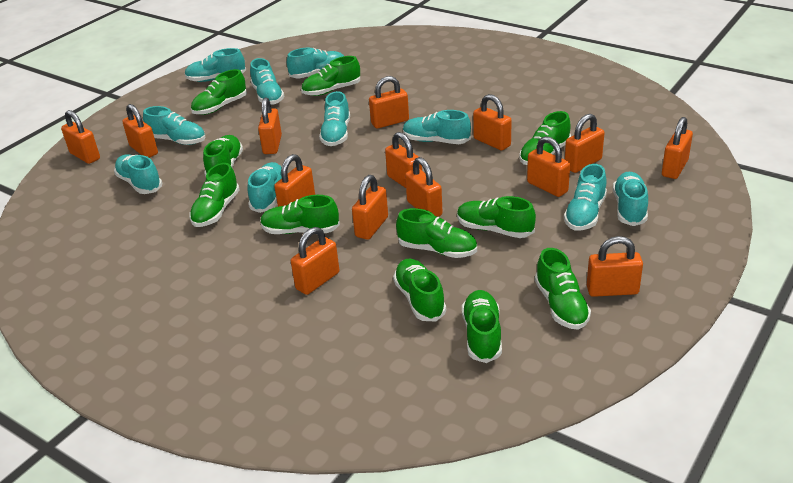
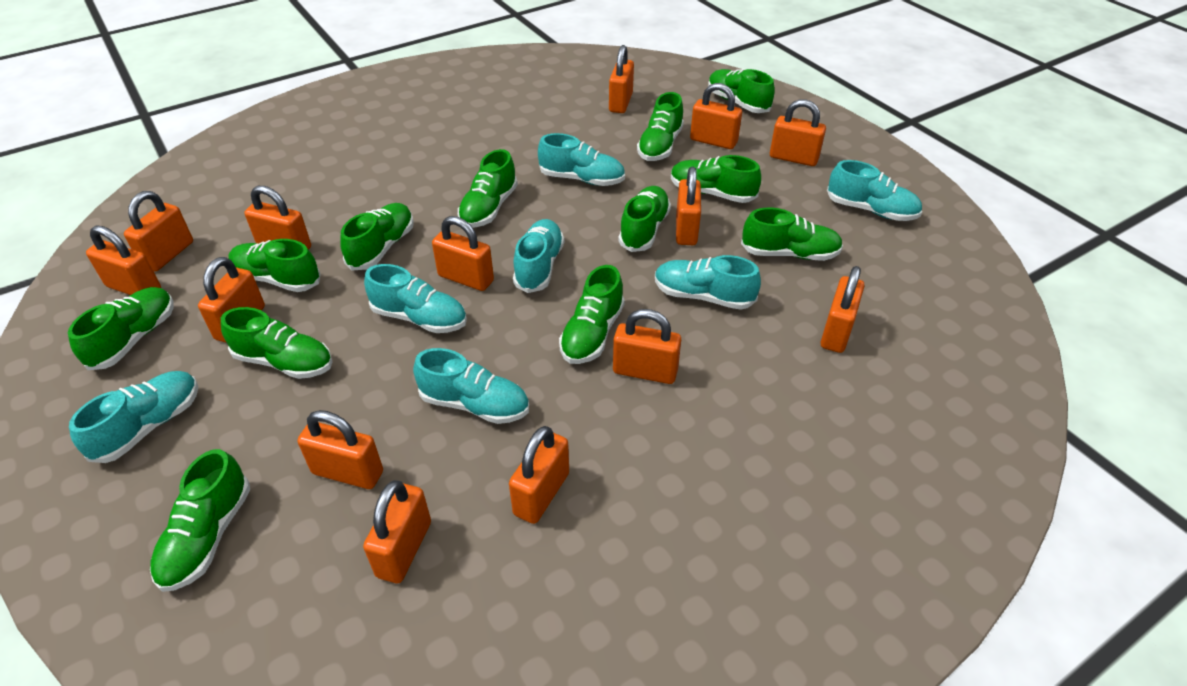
green shoe: [189,163,240,227] [191,69,247,115] [203,135,243,177] [260,195,340,234] [301,56,360,96] [393,259,446,321] [396,208,477,258] [457,196,536,238] [462,290,502,363] [519,111,571,165] [535,248,591,330] = 11 -> [68,287,174,370] [150,449,250,592] [221,307,332,379] [228,239,321,292] [340,203,414,270] [458,149,518,228] [559,265,625,364] [619,186,671,252] [637,92,684,161] [671,155,761,203] [708,69,775,113] [741,208,843,261] = 12
turquoise shoe: [114,154,162,194] [143,106,206,145] [185,48,246,82] [247,162,282,213] [250,58,284,105] [287,48,344,78] [319,91,350,146] [403,110,471,144] [564,164,607,230] [613,172,648,226] = 10 -> [69,371,199,463] [364,264,467,333] [413,348,529,424] [513,219,564,293] [538,133,625,186] [655,255,761,310] [827,160,922,221] = 7

